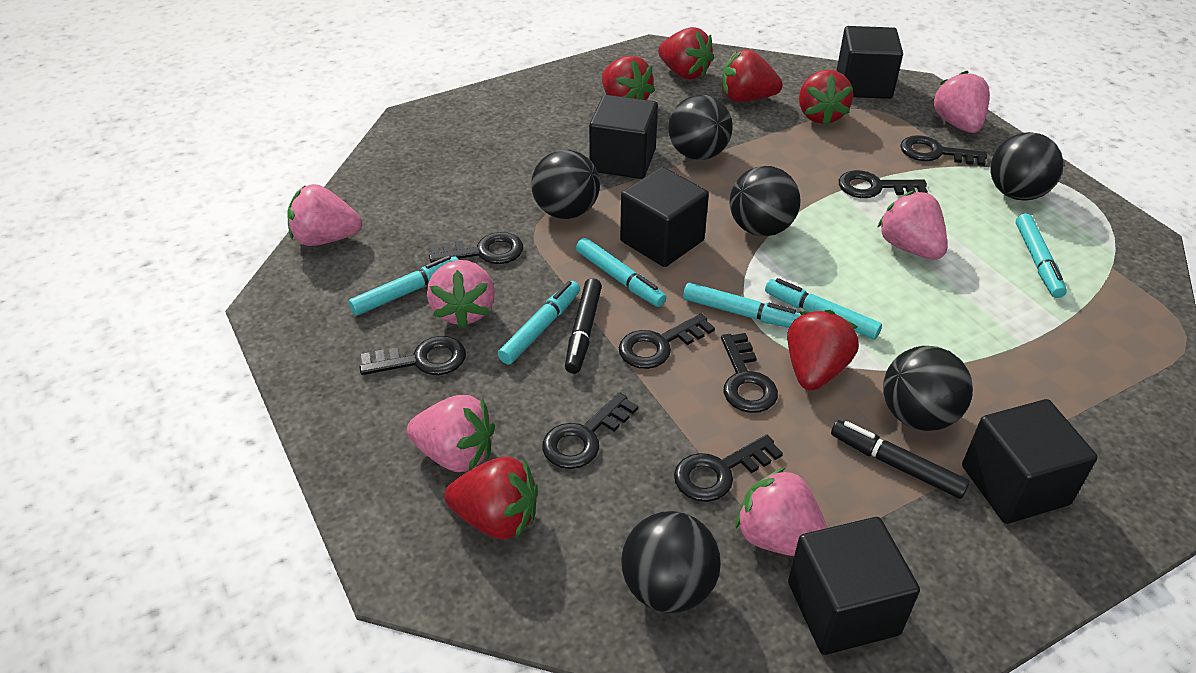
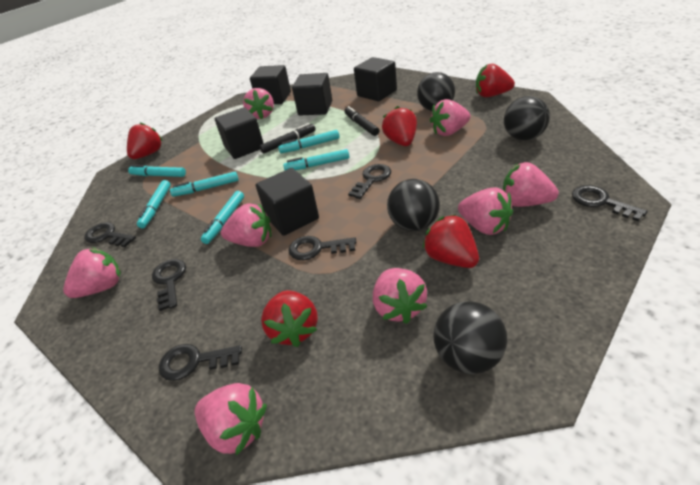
black ball: [531,150,600,219] [621,511,721,613] [668,95,733,160] [729,166,801,236] [883,346,973,431] [990,132,1063,201] = 6 -> [387,179,440,231] [417,72,455,111] [433,301,507,374] [504,96,550,141] = 4
black key: [360,336,466,375] [429,232,523,264] [542,392,638,469] [619,313,715,369] [674,435,783,502] [721,333,778,413] [839,170,928,198] [900,135,987,166] = 8 -> [84,222,136,247] [152,259,186,311] [159,344,242,381] [288,236,356,260] [348,164,391,199] [572,185,648,221] = 6
pink strawberry: [287,184,362,246] [407,395,495,472] [427,260,495,328] [736,467,827,556] [877,191,947,260] [932,71,990,133] = 6 -> [63,247,121,298] [194,383,267,456] [221,203,272,247] [243,88,274,119] [373,268,427,324] [430,99,471,136] [458,187,513,235] [503,162,559,207] = 8
red strawberry: [444,457,538,540] [602,55,655,100] [658,27,714,80] [722,49,783,102] [787,310,859,391] [799,70,853,126] = 6 -> [127,123,163,159] [261,290,318,347] [382,106,417,146] [422,214,479,268] [476,64,515,97] = 5

